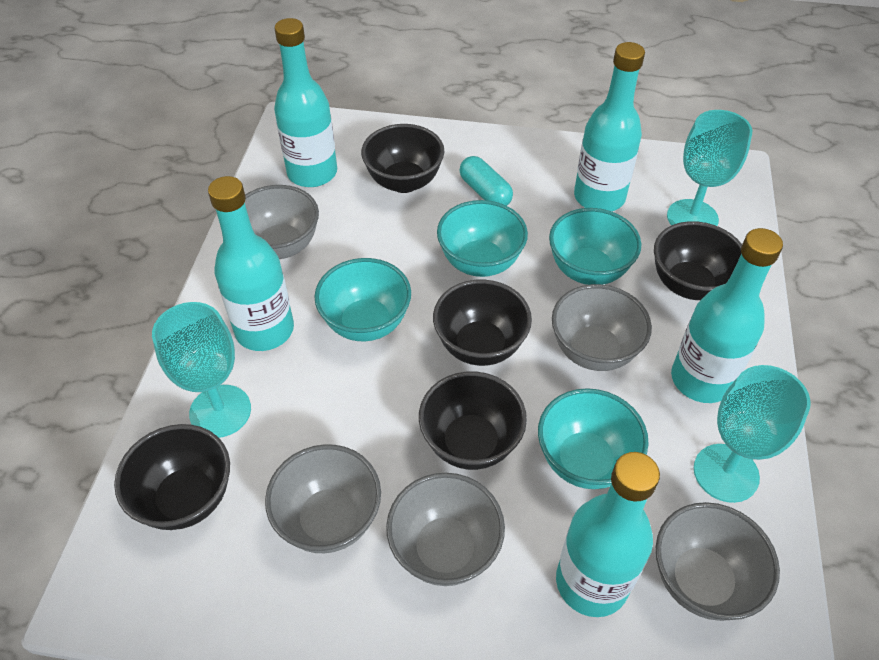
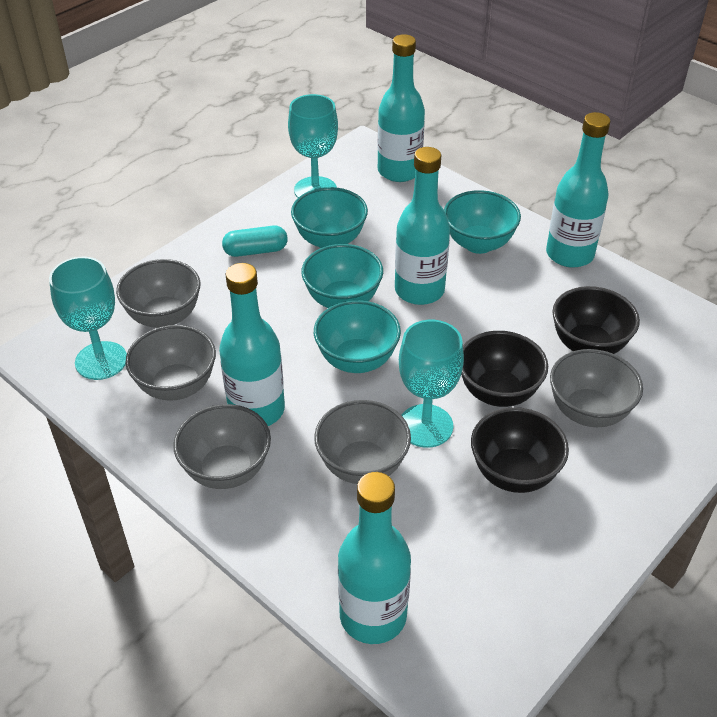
black bowl: [114,424,230,530] [361,124,444,193] [419,371,527,470] [433,280,532,366] [654,221,742,300] = 5 -> [461,331,548,407] [471,407,569,493] [552,286,640,354] = 3

